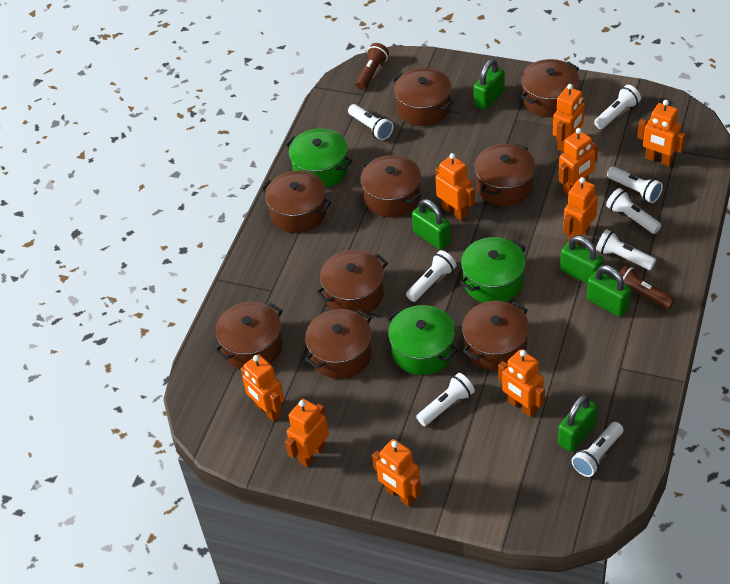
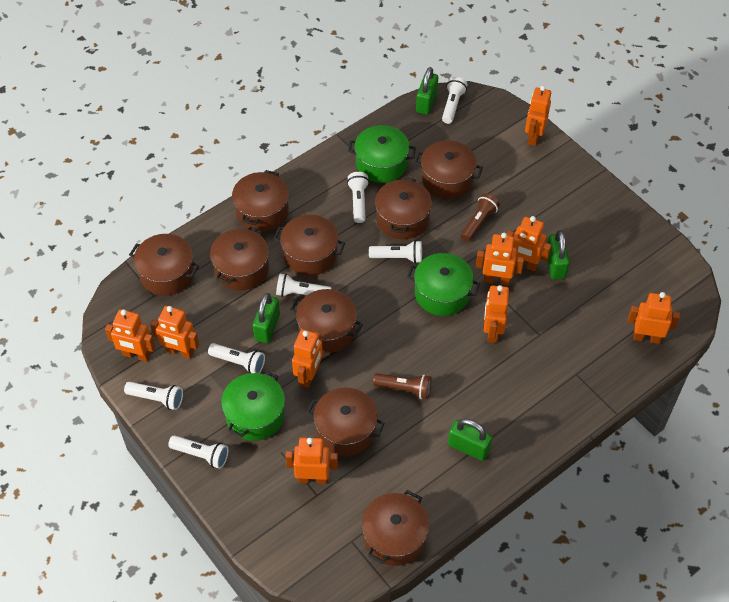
green padlock: [412,199,451,250] [473,59,505,110] [558,395,598,452] [560,236,604,284] [587,265,631,317] = 5 -> [253,293,280,343] [416,67,438,115] [448,418,492,461] [548,230,570,280] = 4
white flashlight: [348,104,393,140] [406,250,457,302] [416,373,475,426] [571,422,623,477] [594,85,641,129] [596,229,656,270] [606,188,661,234] [607,167,663,203] = 8 -> [124,382,183,410] [168,435,229,469] [208,343,265,373] [276,274,331,297] [347,172,369,223] [369,240,422,263] [442,77,468,124] = 7

